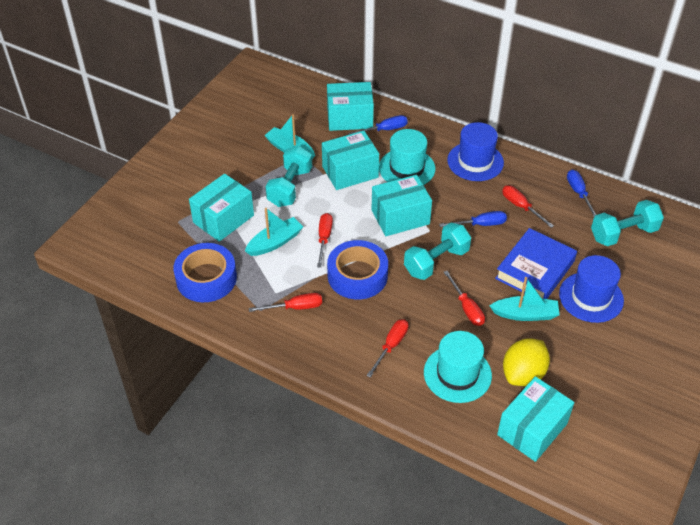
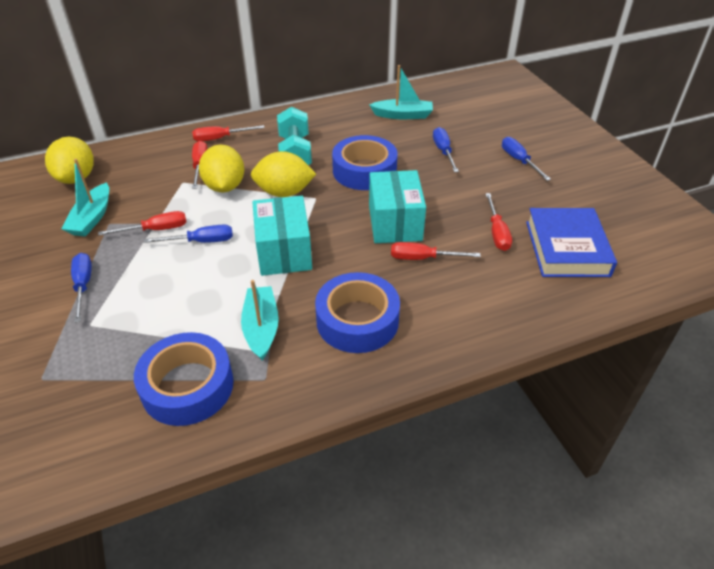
blue hat: [447,122,504,181] [559,255,624,323] = 2 -> none = 0
blue screwdriver: [348,115,408,135] [439,211,507,227] [567,170,597,217] = 3 -> [71,253,92,323] [144,225,233,243] [433,127,459,172] [502,137,551,181] = 4
blue tape: [173,243,237,302] [327,240,388,299] = 2 -> [134,332,234,426] [315,272,400,353] [332,135,398,190] = 3
turquoise box: [189,174,254,242] [322,131,379,190] [327,82,374,131] [372,175,432,236] [497,376,574,462] = 5 -> [252,196,312,276] [369,170,426,243] = 2
turquoise dumbbell: [265,146,312,207] [404,223,471,280] [591,200,664,246] = 3 -> [277,106,312,165] = 1
turquoise hat: [379,129,435,185] [424,331,492,403] = 2 -> none = 0
yellow lemon: [503,338,550,386] = 1 -> [45,137,94,184] [199,145,244,192] [251,151,316,197] = 3

